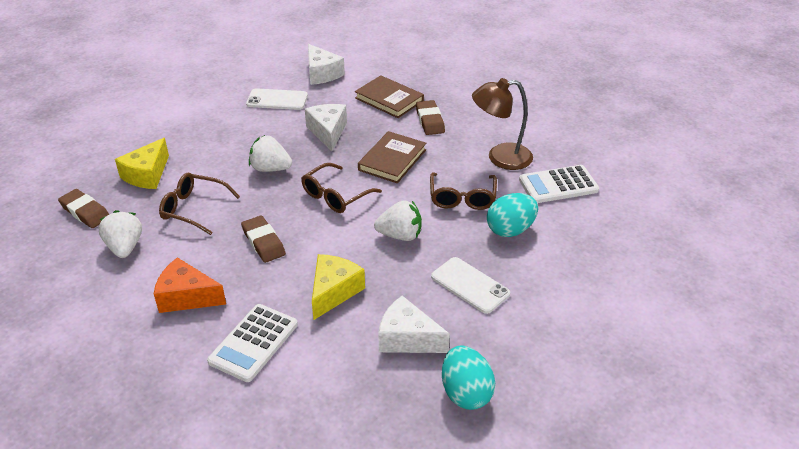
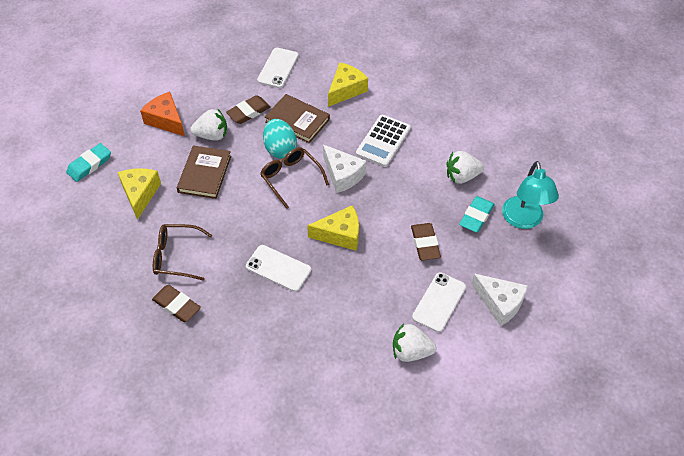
brown glasses: [159,173,240,235] [301,163,382,213] [430,173,497,210] = 3 -> [153,224,213,281] [260,147,329,209] = 2
brown lamp: [472,78,533,170] = 1 -> none = 0
turquoise egg: [442,345,495,410] [487,193,538,237] = 2 -> [263,119,297,159] = 1
turquoise eraser: none = 0 -> [66,143,111,182] [459,196,495,232] = 2
turquoise lamp: none = 0 -> [502,161,559,229] = 1
white calculator: [207,304,298,382] [519,165,599,203] = 2 -> [356,115,411,167] = 1
white cheese: [305,104,347,151] [308,44,345,85] [378,296,450,353] = 3 -> [323,145,367,193] [471,273,528,326] = 2
white phone: [246,88,308,110] [431,257,510,314] = 2 -> [246,245,311,292] [257,48,299,88] [412,272,466,332] = 3
yellow cheese: [115,138,169,189] [312,254,365,320] = 2 -> [118,168,161,220] [307,205,359,251] [328,62,368,107] = 3

